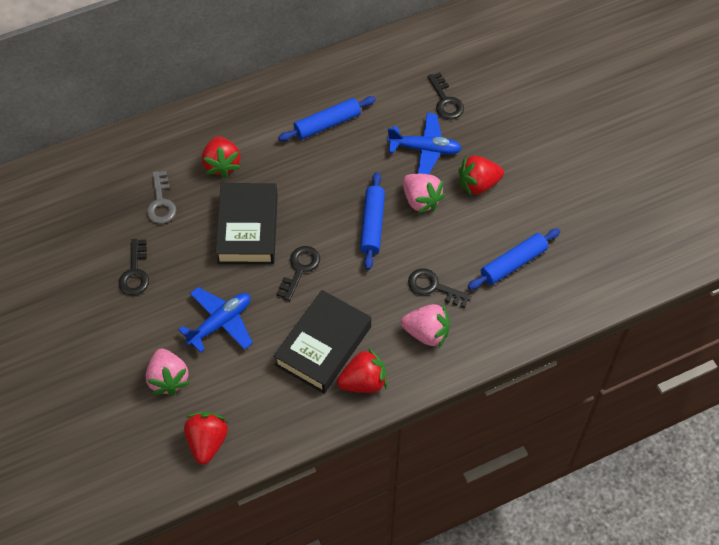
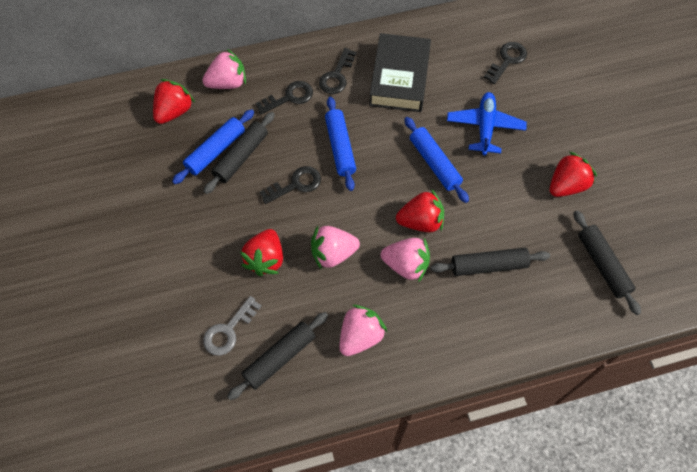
black book: [215,183,278,264] [274,290,371,394] = 2 -> [369,33,431,112] = 1
black rolling pin: none = 0 -> [203,112,275,194] [227,312,328,400] [431,248,550,276] [574,210,641,315] = 4
blue plane: [178,287,253,353] [387,113,462,174] = 2 -> [447,92,527,155] = 1
pink strawberry: [146,349,190,396] [401,304,450,348] [403,174,445,214] = 3 -> [202,49,246,89] [311,225,360,270] [339,305,387,356] [381,238,430,282] = 4

